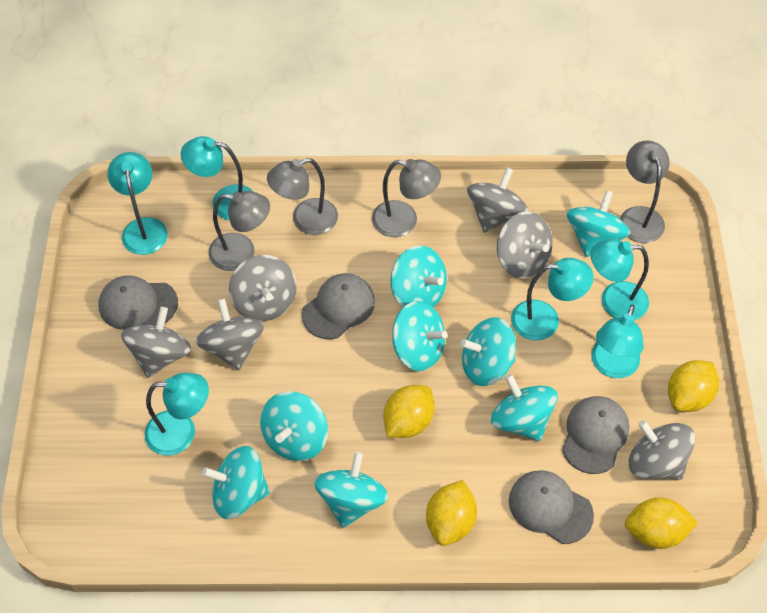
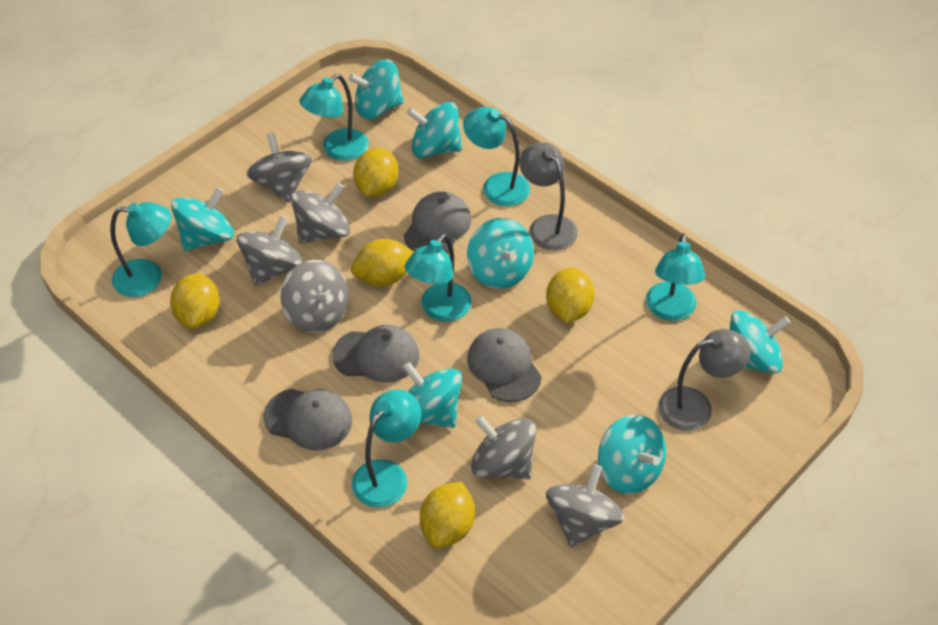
grey lamp: [208,191,270,271] [267,158,338,235] [372,159,441,237] [620,141,670,243] = 4 -> [519,142,578,251] [658,329,751,431] = 2
turquoise spinning top: [202,446,270,519] [260,391,328,461] [314,452,388,528] [391,245,447,308] [392,301,447,371] [460,317,516,386] [491,374,558,441] [567,190,630,257] = 8 -> [171,187,234,251] [349,59,404,120] [403,362,462,428] [407,102,462,158] [467,218,534,289] [598,415,666,494] [730,310,791,373] = 7
yellow lemon: [383,385,435,438] [426,480,477,546] [625,497,698,549] [668,360,719,412] = 4 -> [170,273,220,329] [351,239,414,287] [353,148,399,197] [420,481,475,548] [546,267,595,323] = 5

